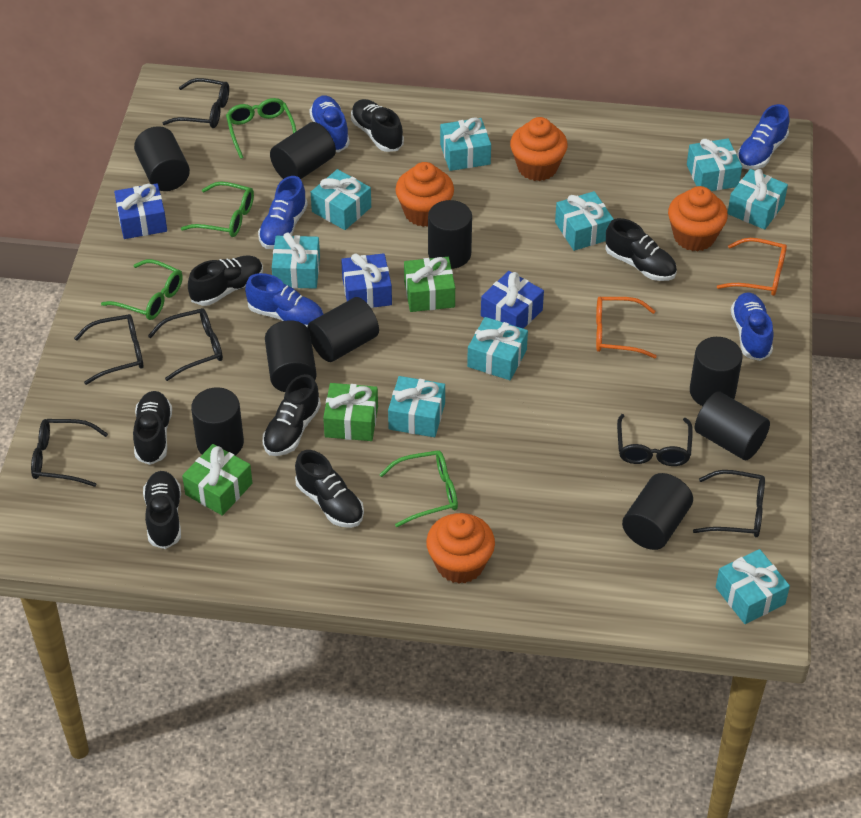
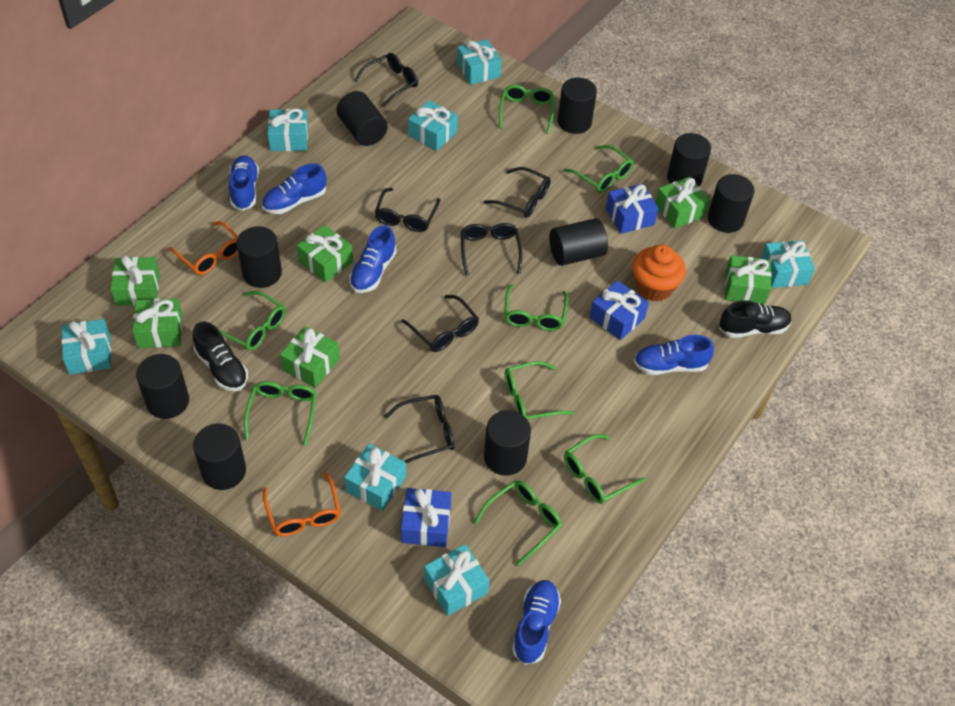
black shoe: [133,391,172,465] [143,471,181,549] [188,255,263,306] [262,374,321,456] [295,450,364,528] [351,99,404,152] [605,218,677,281] = 7 -> [193,322,248,391] [719,300,792,338] = 2
green gift: [182,444,252,516] [323,383,378,441] [404,257,455,312] = 3 -> [110,255,160,306] [132,298,183,348] [280,326,340,388] [297,225,353,283] [655,177,710,228] [725,255,771,304] = 6
green glasses: [101,259,183,320] [181,181,254,237] [226,98,296,159] [379,450,458,527] = 4 -> [219,291,285,351] [244,381,317,446] [474,480,562,566] [499,85,555,134] [504,284,569,331] [505,361,574,419] [564,145,634,193] [564,434,645,504] = 8
orange cupcake: [395,162,454,227] [426,513,495,584] [510,117,568,181] [668,186,728,251] = 4 -> [632,245,686,301] = 1
turquoise gift: [272,232,320,289] [311,169,371,230] [388,376,445,437] [440,117,491,171] [467,317,528,380] [555,191,613,251] [687,139,742,191] [716,549,790,624] [728,169,788,230] = 9 -> [61,319,112,374] [267,108,308,151] [344,444,406,511] [408,100,458,151] [424,544,490,616] [457,39,501,85] [760,240,815,288] = 7

